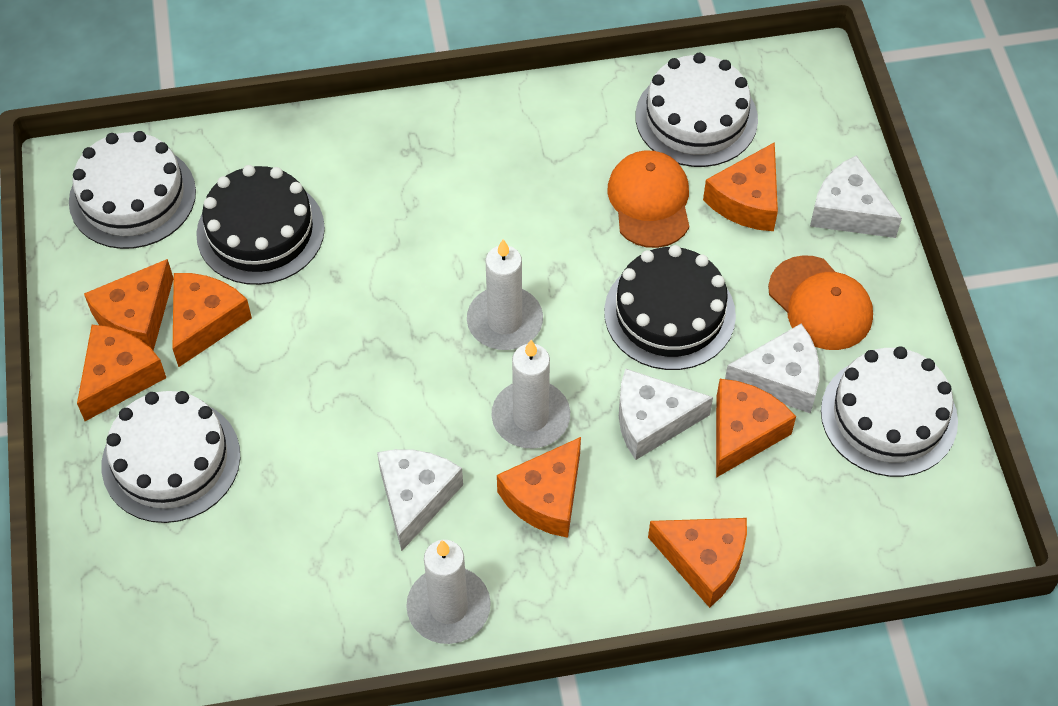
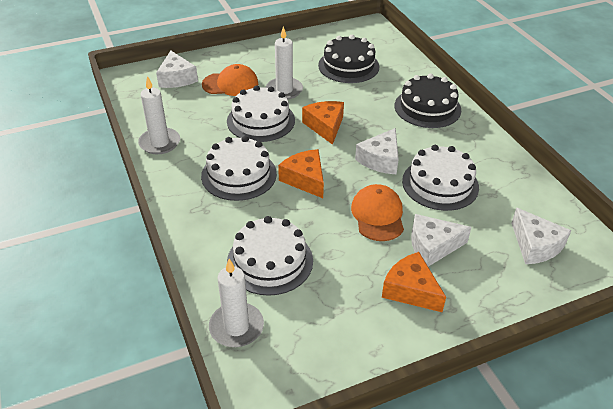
orange cheese: [77,325,166,421] [84,259,174,351] [172,273,252,367] [497,437,581,538] [648,518,747,608] [703,142,778,231] [716,379,796,478] = 7 -> [278,149,324,198] [302,101,344,145] [382,252,446,312] = 3

